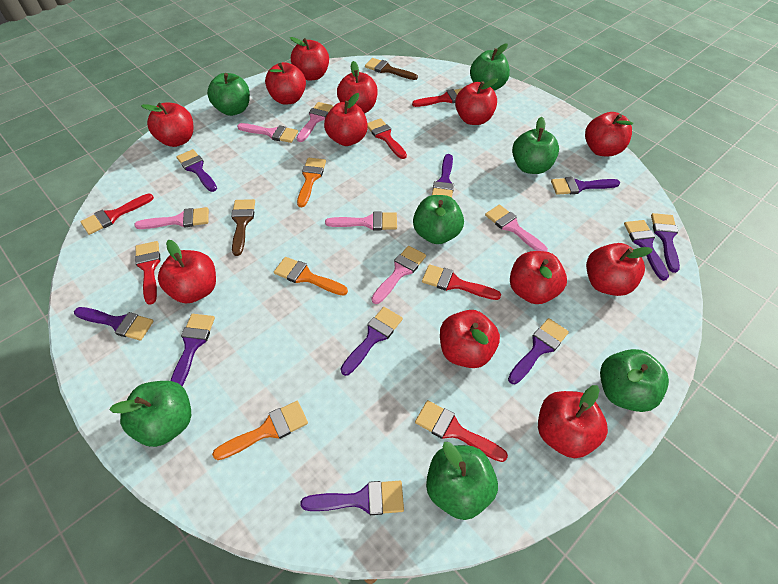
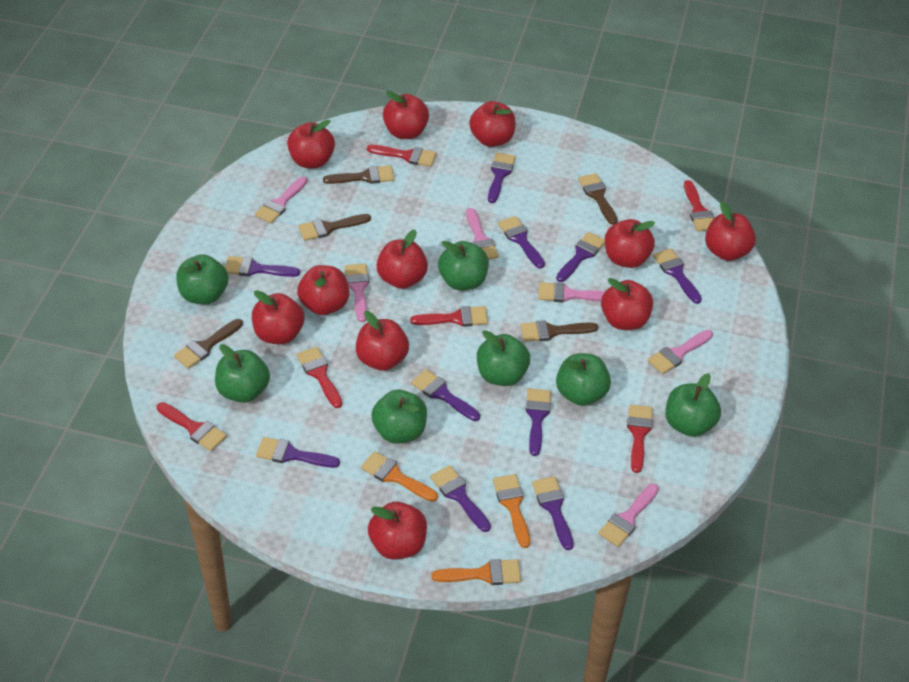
brown brush: [231,199,255,256] [365,58,418,80] = 2 -> [174,319,243,369] [298,214,371,241] [323,165,394,184] [520,320,598,342] [578,173,618,225] = 5
red apple: [141,103,193,147] [158,240,216,303] [265,62,306,104] [290,37,329,81] [324,93,368,146] [337,61,378,113] [440,310,500,368] [455,78,498,125] [510,251,567,304] [538,385,608,458] [585,112,633,157] [586,243,653,296] = 12 -> [252,290,304,344] [287,120,335,168] [297,265,349,315] [356,311,409,371] [368,502,427,560] [376,230,428,289] [383,91,429,139] [469,101,516,147] [601,278,653,330] [605,219,655,268] [705,202,756,261] = 11

